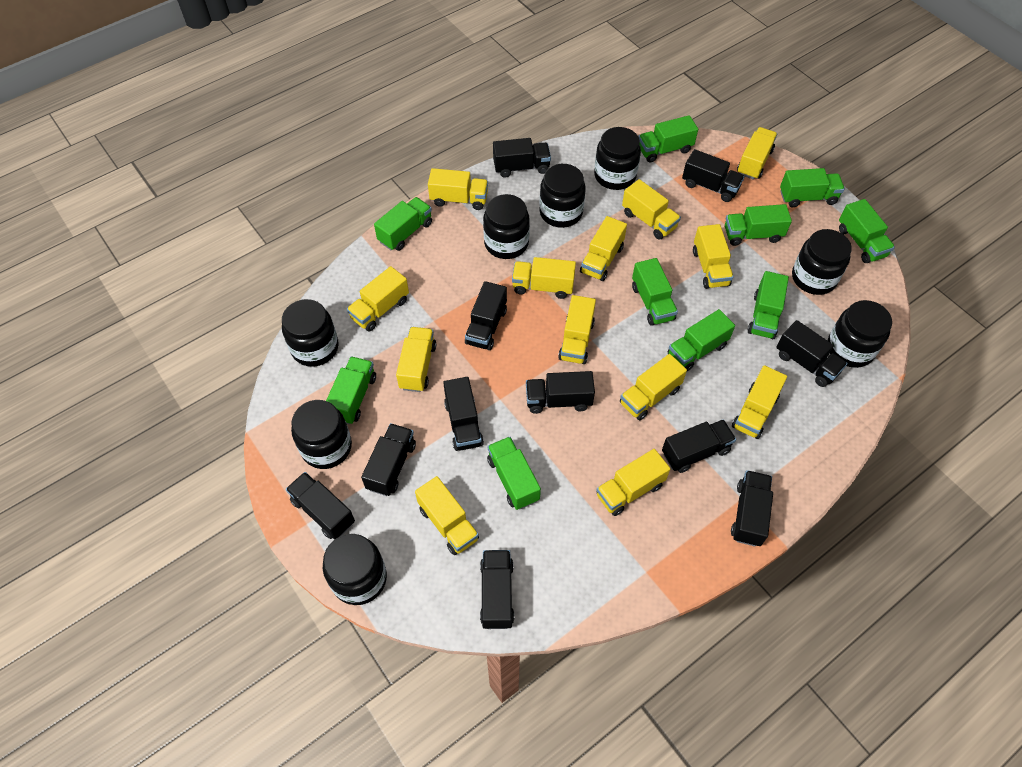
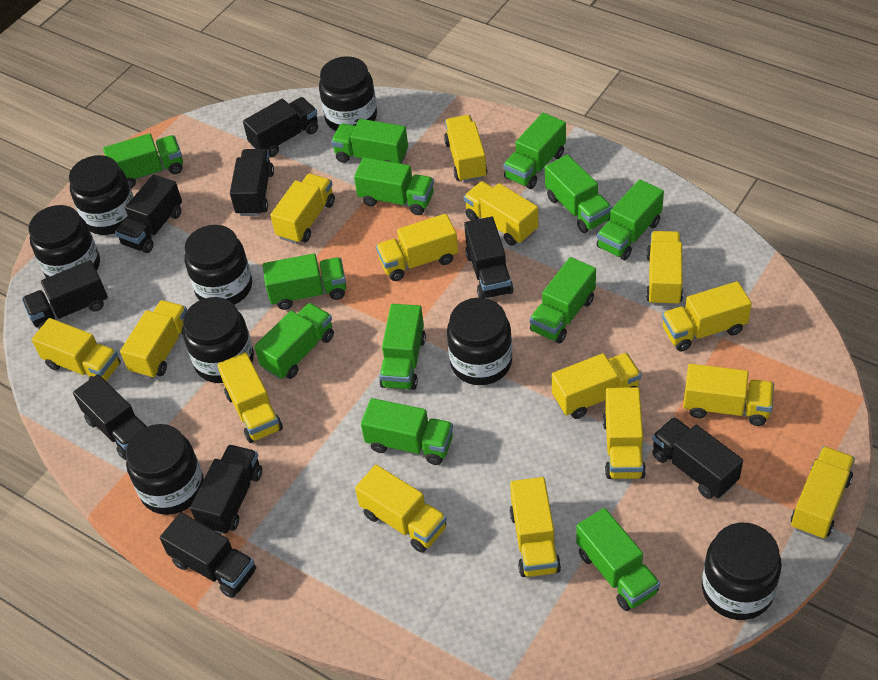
black truck: [286,472,355,540] [361,423,416,496] [443,377,484,451] [465,281,507,350] [480,550,514,629] [493,138,551,178] [526,371,595,414] [662,419,736,473] [682,149,745,202] [731,470,773,546] [776,320,848,387] = 11 -> [22,260,108,329] [73,374,147,460] [115,174,182,253] [160,512,256,598] [190,445,262,535] [230,149,274,216] [243,97,318,157] [464,217,514,298] [652,417,743,499] = 9
green truck: [326,356,376,425] [374,197,432,251] [487,437,541,510] [632,258,678,326] [638,115,698,163] [668,309,735,371] [725,204,792,246] [748,271,789,339] [780,168,845,207] [839,199,895,263] = 10 -> [103,133,183,188] [254,303,334,380] [263,254,346,310] [331,119,408,164] [354,157,434,215] [361,398,453,465] [379,304,426,390] [503,113,566,189] [530,257,596,344] [545,155,612,233] [576,508,660,611] [597,179,664,260] = 12
yellow truck: [347,266,409,332] [396,327,436,392] [415,476,479,555] [428,168,488,210] [512,257,576,299] [558,295,596,364] [580,216,627,281] [596,449,670,516] [620,354,687,420] [622,179,681,240] [693,224,734,289] [732,365,787,439] [737,127,777,180] = 13 -> [31,318,121,381] [120,300,187,379] [217,352,283,443] [270,173,335,244] [355,465,447,553] [376,214,458,281] [444,115,487,183] [464,181,539,246] [510,477,561,577] [552,353,641,419] [602,387,646,479] [646,231,683,306] [662,281,752,352] [683,364,774,426] [791,446,855,539] = 15

